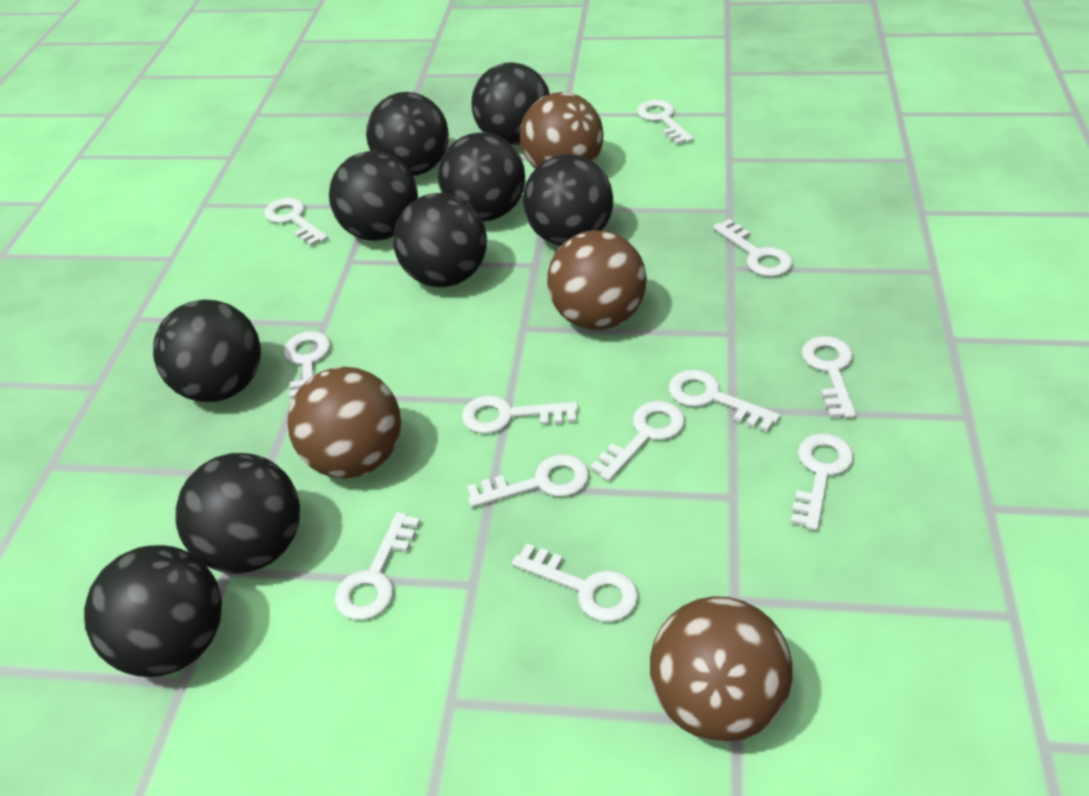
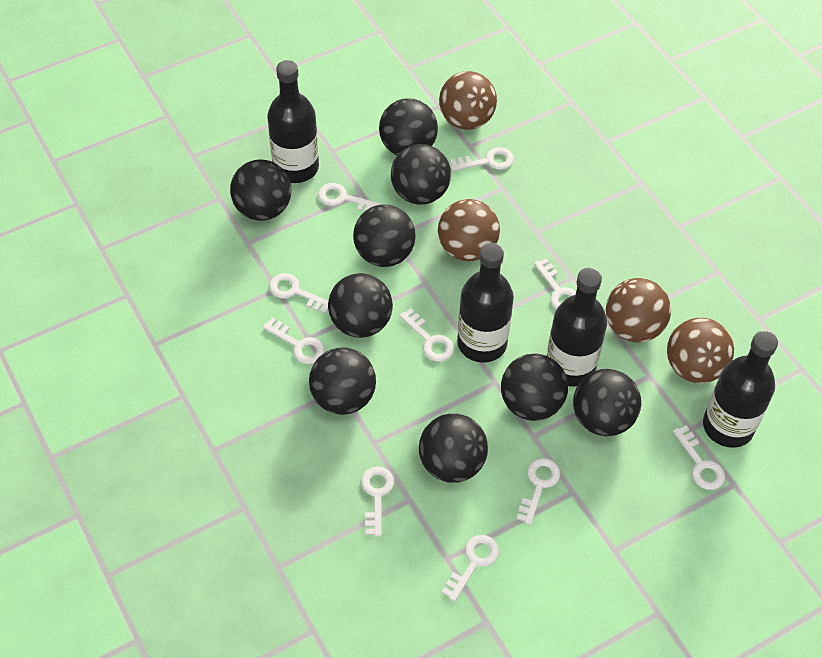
black bottle: none = 0 -> [267,60,319,183] [457,243,514,363] [547,268,607,387] [703,331,778,448] = 4
white key: [264,198,328,246] [284,331,331,405] [335,512,420,620] [462,395,578,434] [467,454,589,508] [512,544,638,622] [590,401,685,481] [637,100,694,145] [669,369,780,432] [713,219,793,277] [791,433,854,531] [802,336,856,418] = 12 -> [263,318,325,364] [269,273,328,314] [318,183,382,211] [361,467,394,537] [399,308,454,362] [442,535,499,602] [450,147,514,171] [516,458,560,525] [534,258,576,310] [673,425,725,490] = 10

